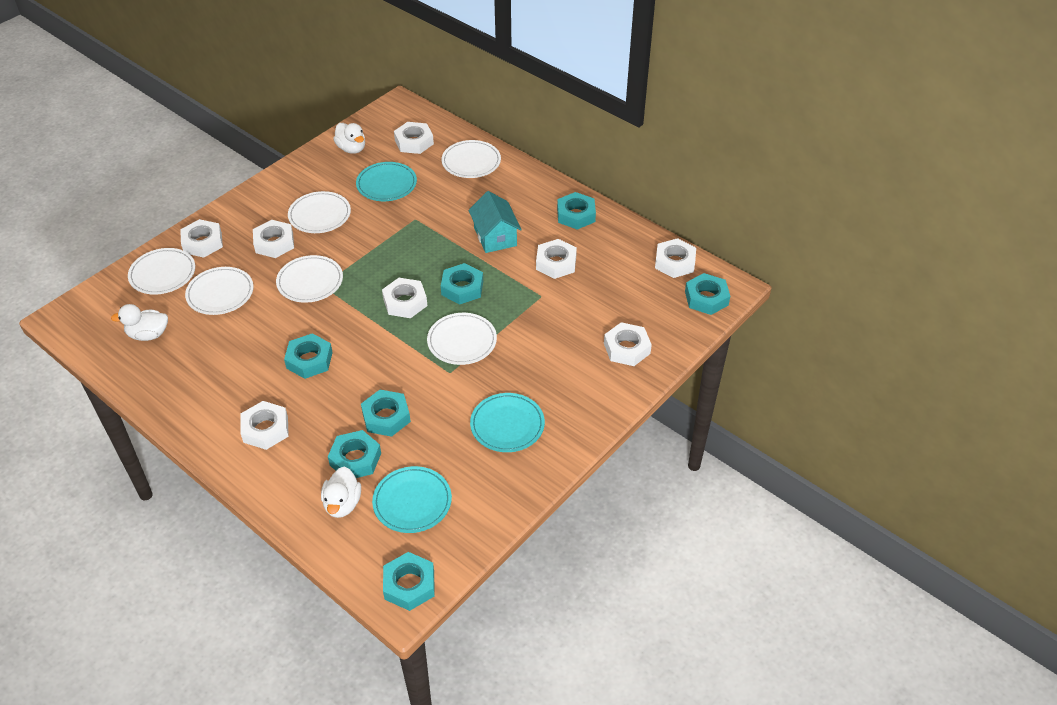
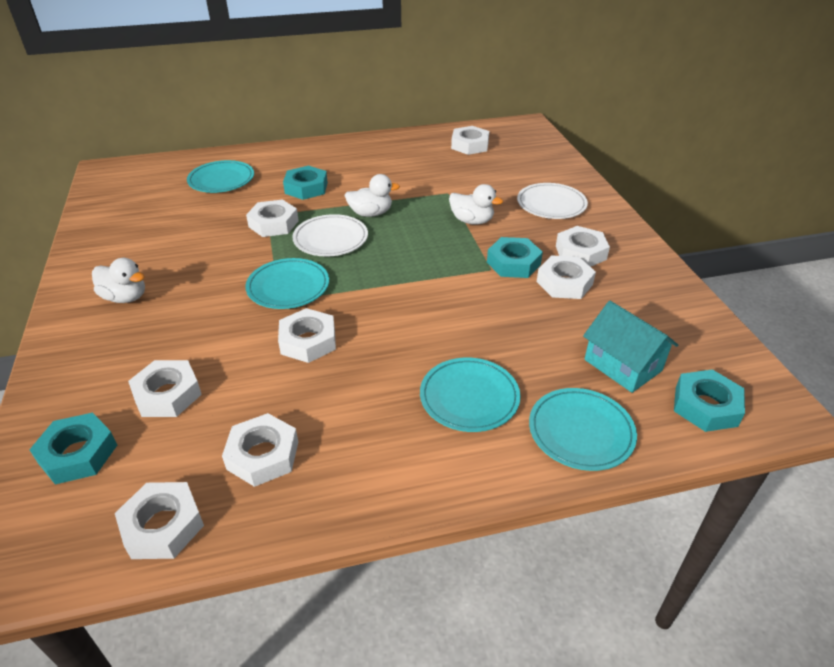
turquoise nut: [284,333,333,379] [328,430,381,478] [361,390,411,437] [383,552,435,611] [441,263,483,305] [557,192,596,230] [685,273,730,315] = 7 -> [29,413,117,484] [283,166,328,200] [487,237,543,278] [674,369,745,432] = 4
turquoise plate: [356,162,417,201] [372,466,452,533] [470,393,545,452] = 3 -> [187,160,254,193] [245,258,329,309] [420,357,521,432] [529,388,637,471] = 4
white plate: [128,248,195,295] [185,267,254,315] [276,255,343,303] [288,191,351,233] [427,313,497,365] [442,140,501,178] = 6 -> [292,214,368,257] [517,183,588,219] = 2

